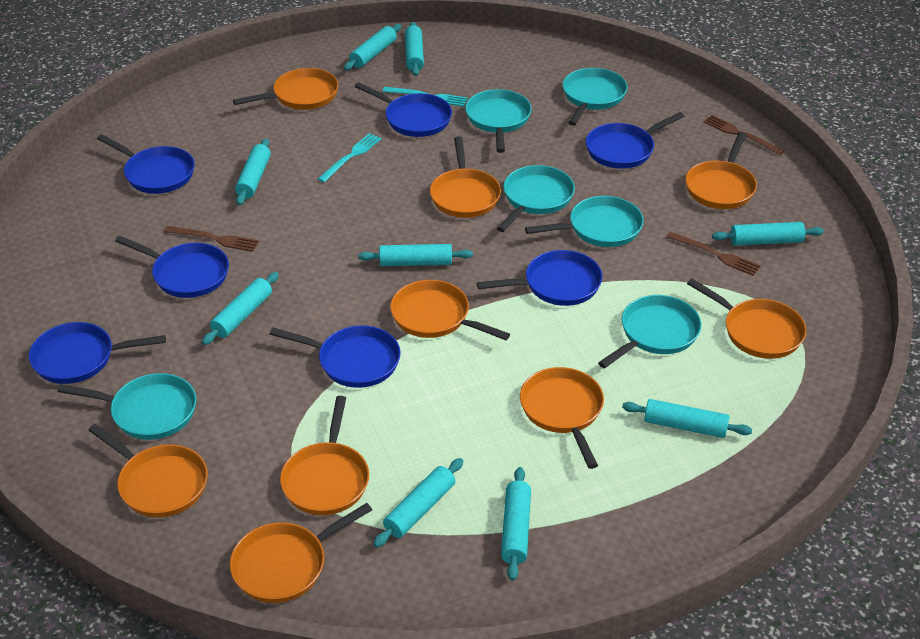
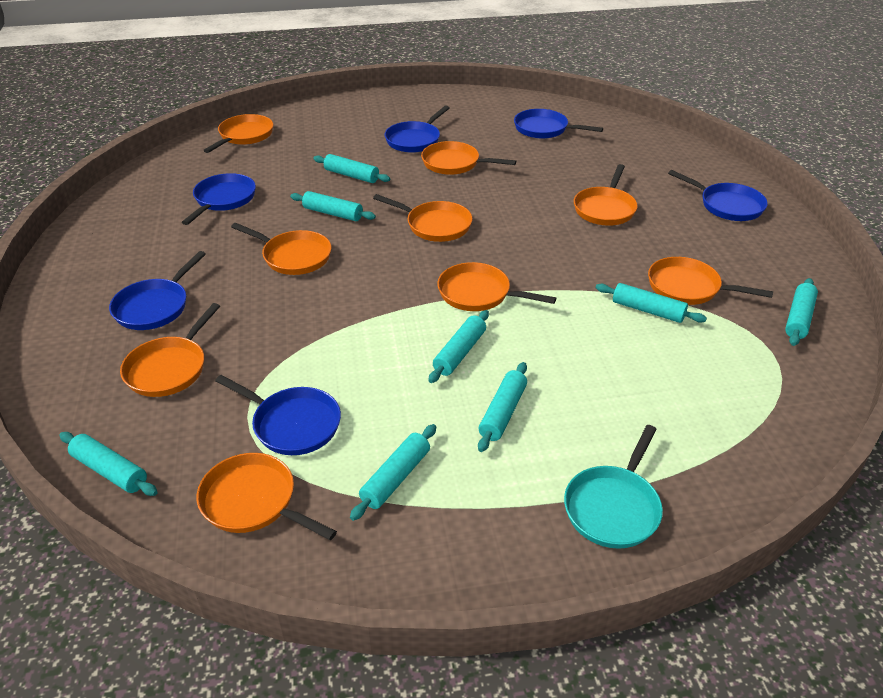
blue pan: [29,322,166,384] [97,134,195,194] [115,236,229,298] [270,325,401,388] [355,82,452,137] [477,250,603,306] [586,112,685,169] = 7 -> [109,251,206,330] [182,173,256,225] [215,375,341,455] [385,106,450,153] [514,109,603,139] [668,170,768,221] = 6
brown fork: [164,226,259,252] [666,232,761,276] [704,115,784,155] = 3 -> none = 0
turquoise fork: [318,133,381,182] [382,87,468,107] = 2 -> none = 0
turquoise pan: [57,373,196,440] [465,89,532,153] [497,165,575,232] [525,196,644,247] [563,68,628,126] [598,295,702,368] = 6 -> [564,425,663,549] = 1
turquoise rolling pin: [202,272,279,345] [235,138,271,205] [344,24,401,70] [358,244,473,266] [373,458,464,547] [405,22,424,76] [501,467,531,581] [622,399,752,438] [712,222,824,246] = 9 -> [59,432,158,496] [290,191,376,221] [313,154,390,183] [350,424,436,521] [428,310,489,383] [478,362,527,452] [596,283,707,323] [785,278,818,346] = 8

